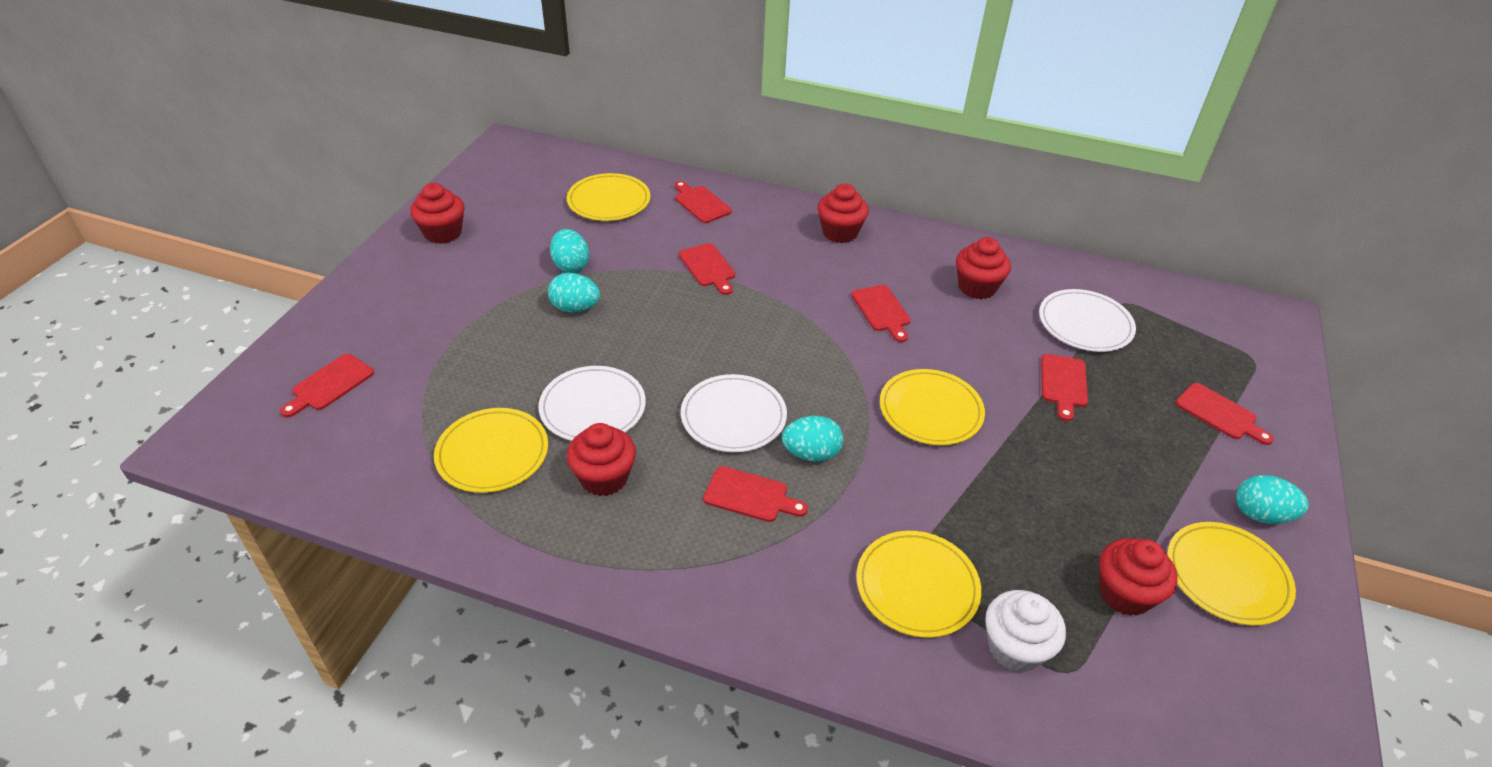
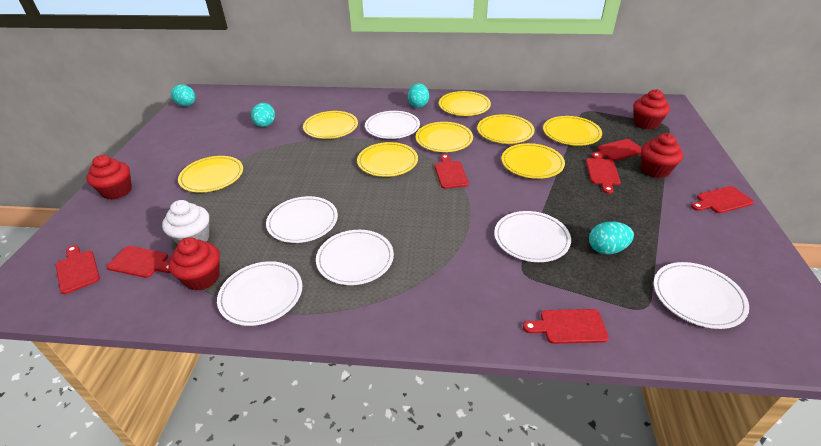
red cupcake: [410,183,465,244] [567,423,636,496] [817,184,869,243] [956,237,1011,299] [1099,538,1178,616] = 5 -> [86,155,132,200] [168,237,220,291] [634,89,670,130] [641,133,683,178] = 4
white plate: [538,366,646,441] [681,374,787,452] [1039,289,1136,352] = 3 -> [217,261,302,326] [266,196,338,243] [316,230,394,285] [365,111,420,139] [494,211,571,262] [654,262,749,329] = 6
yellow plate: [434,408,548,493] [567,173,650,221] [856,531,981,638] [880,369,985,445] [1167,522,1296,625] = 5 -> [178,156,243,193] [303,111,358,139] [357,142,418,177] [416,122,473,152] [439,91,491,116] [477,114,535,144] [501,143,565,179] [543,116,602,146] = 8

